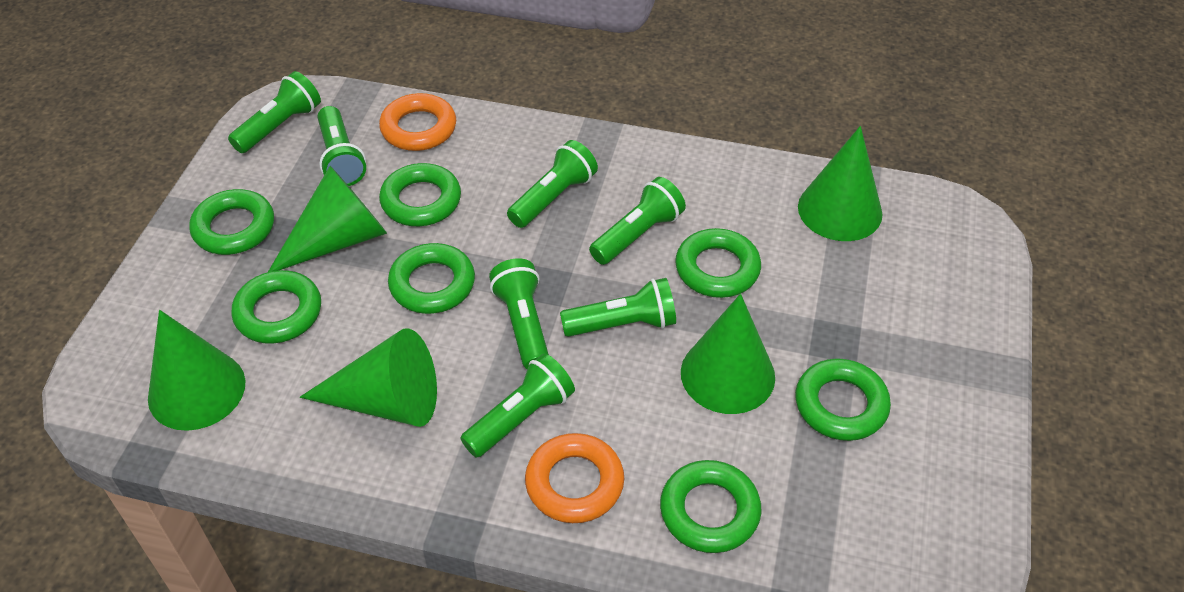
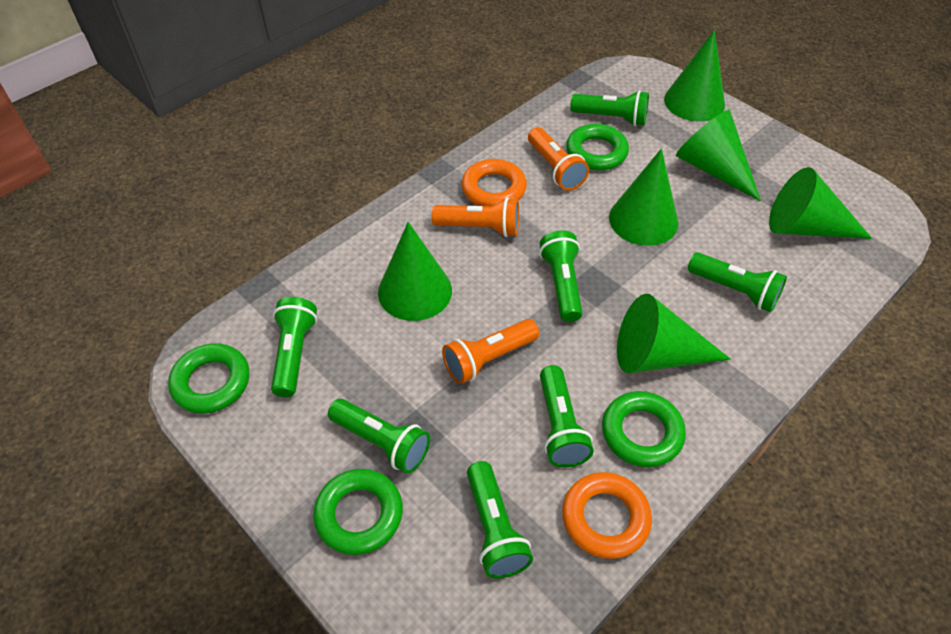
green cone: [148,310,246,431] [268,166,387,272] [300,328,437,427] [681,294,775,414] [798,126,882,241] = 5 -> [378,222,452,321] [609,149,678,246] [617,294,731,373] [664,30,725,122] [676,110,761,201] [769,167,872,239] = 6
green ring: [189,189,274,255] [231,270,321,344] [379,163,461,226] [388,243,475,314] [660,460,762,553] [675,228,761,298] [795,358,891,441] = 7 -> [168,343,249,414] [313,469,403,555] [566,124,629,171] [602,391,686,467] = 4
orange flashlight: none = 0 -> [432,197,519,237] [442,319,539,384] [528,127,589,191] = 3

